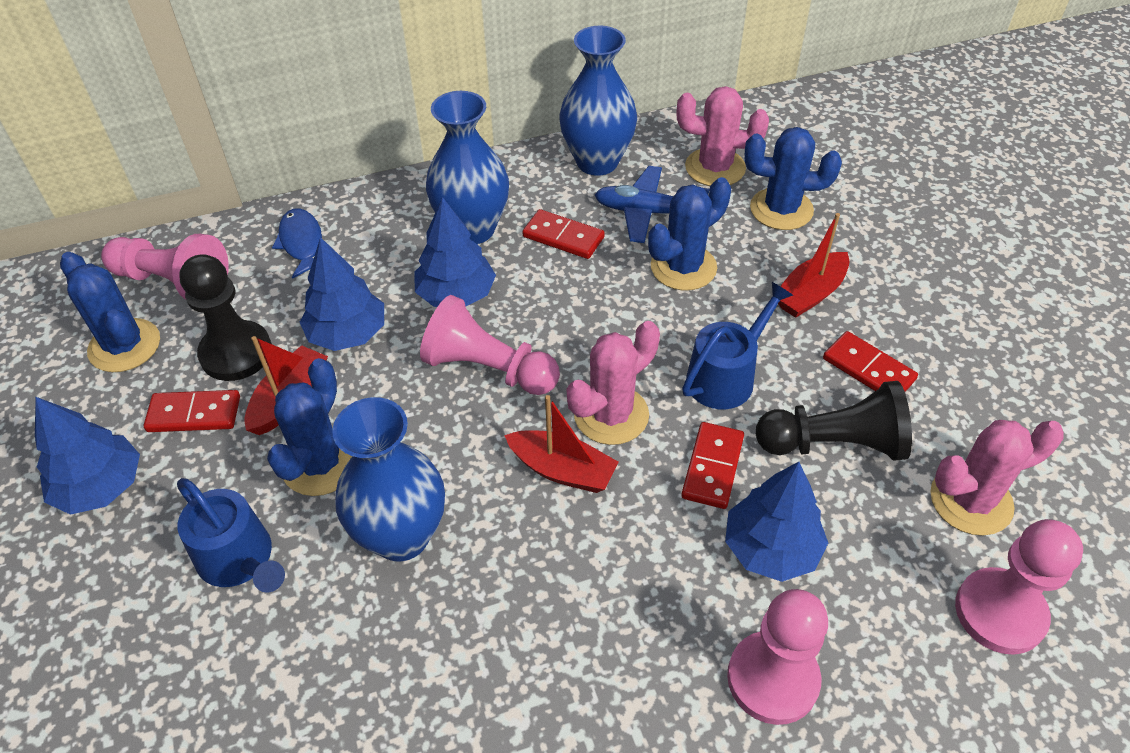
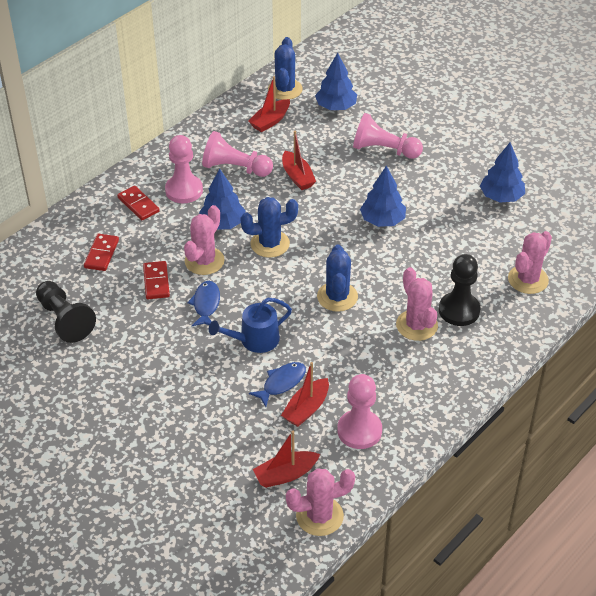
blue cactus: [60,252,160,372] [267,358,352,496] [648,177,731,291] [744,127,842,230] = 4 -> [240,197,298,258] [268,37,303,100] [317,245,358,312] = 3
blue fish: [272,208,322,279] = 1 -> [187,281,220,326] [249,362,306,407] = 2
blue plane: [595,166,710,243] = 1 -> none = 0
blue vase: [332,397,445,561] [426,91,509,244] [559,26,637,176] = 3 -> none = 0
blue watering can: [177,478,285,593] [682,282,793,409] = 2 -> [209,298,292,353] = 1
pink cactus: [567,321,660,445] [677,86,769,186] [930,420,1064,536] = 3 -> [184,205,225,275] [286,468,355,536] [396,267,438,341] [508,231,552,294] = 4
red boat: [244,336,328,435] [504,395,619,493] [778,213,849,318] = 3 -> [249,76,290,132] [253,431,320,488] [281,362,329,427] [282,131,316,190] = 4
red domino: [144,390,240,432] [522,209,605,259] [682,422,744,509] [823,331,918,392] = 4 -> [84,234,119,271] [117,186,160,220] [143,261,170,299] = 3

